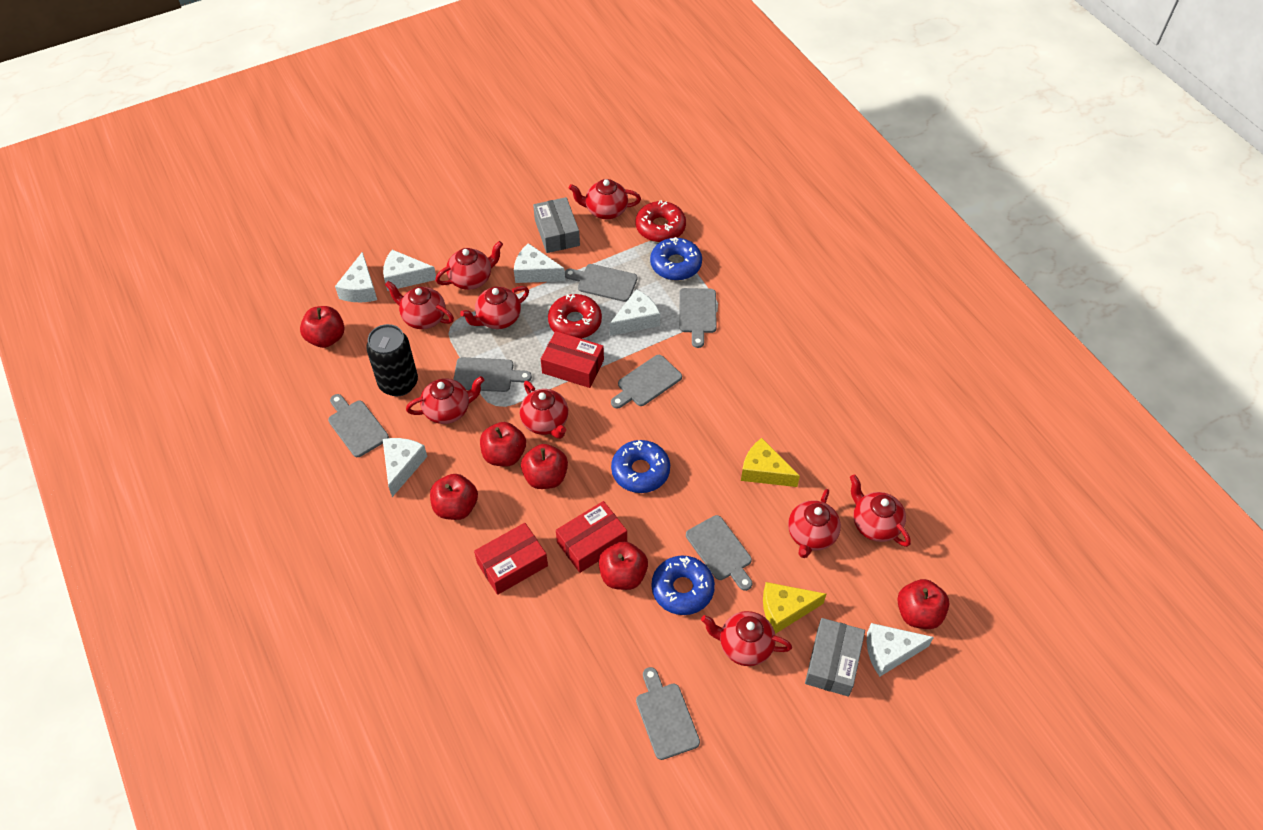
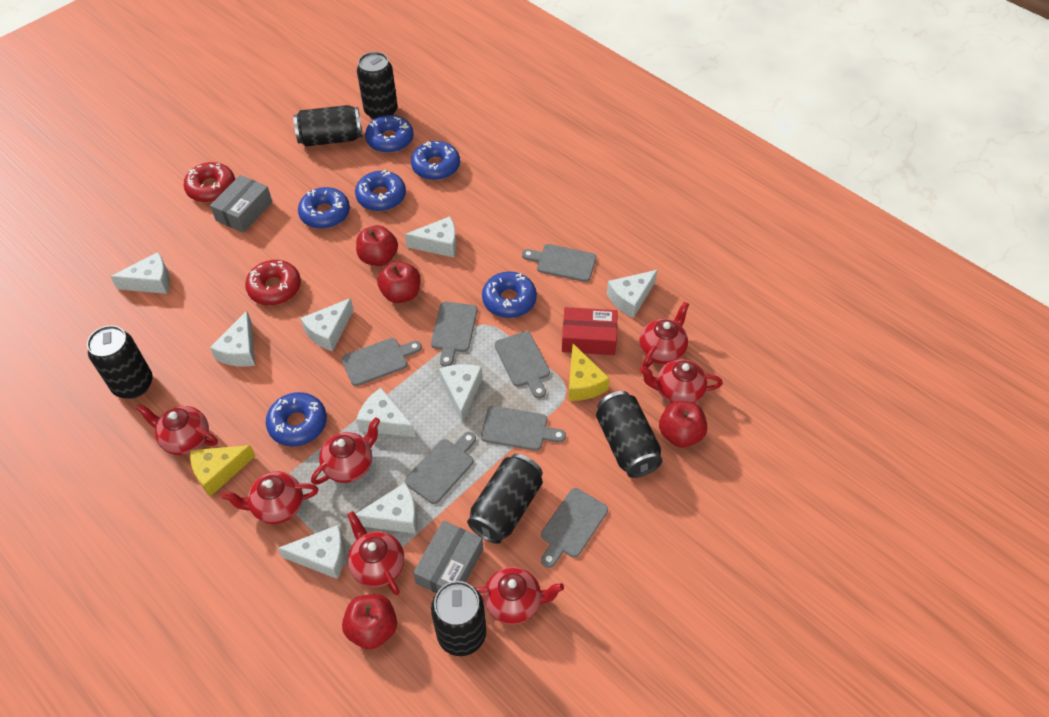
black can: [366,324,418,396] = 1 -> [87,325,153,399] [293,105,362,146] [357,52,398,120] [431,581,486,656] [467,454,543,544] [596,391,663,478] = 6
blue donut: [611,440,670,493] [650,237,702,281] [652,556,715,615] = 3 -> [266,392,327,447] [298,187,350,229] [355,170,406,211] [365,115,414,153] [411,141,460,180] [482,272,537,318] = 6
red apple: [300,306,345,348] [430,474,478,520] [480,422,526,467] [521,444,568,489] [598,541,648,590] [897,579,949,629] = 6 -> [342,594,397,650] [356,225,398,266] [377,261,420,303] [659,401,707,447] = 4
red box: [474,523,548,595] [541,331,604,388] [556,501,627,573] = 3 -> [562,307,618,355] = 1
red teapot: [385,281,454,329] [406,376,484,424] [435,241,503,290] [460,286,529,329] [520,381,568,439] [569,179,641,219] [701,611,792,666] [788,489,841,558] [850,474,911,547] = 9 -> [136,404,218,455] [222,471,318,524] [311,417,380,485] [348,511,404,595] [475,567,564,625] [639,302,689,368] [640,359,723,403] = 7
white cheese: [335,252,377,302] [383,250,436,291] [383,438,427,497] [514,243,565,283] [610,289,660,336] [867,623,934,677] = 6 -> [110,252,170,294] [210,311,255,367] [278,525,345,579] [301,298,354,351] [356,388,415,437] [356,483,417,534] [405,216,457,258] [439,364,483,423] [607,270,657,318] = 9

